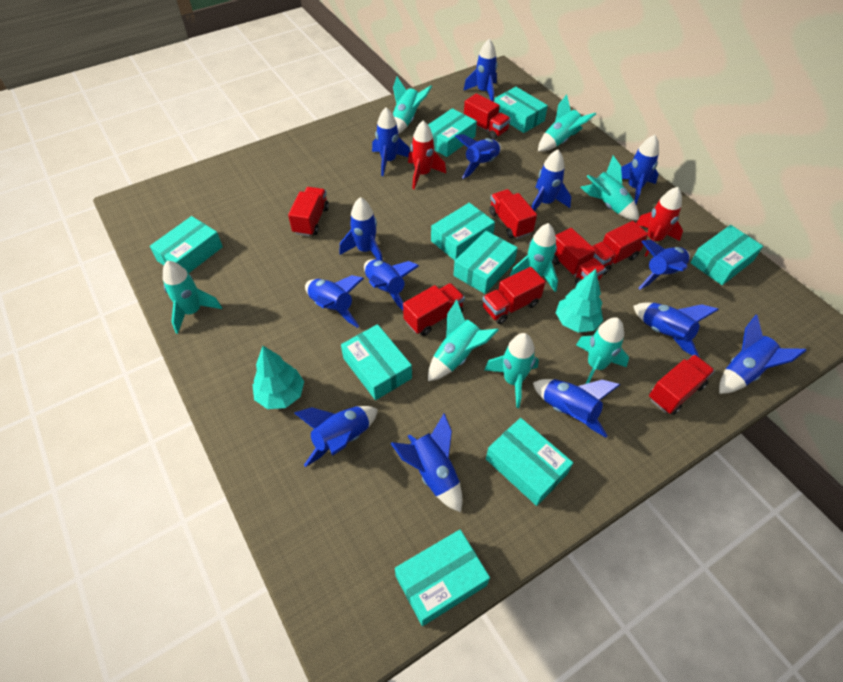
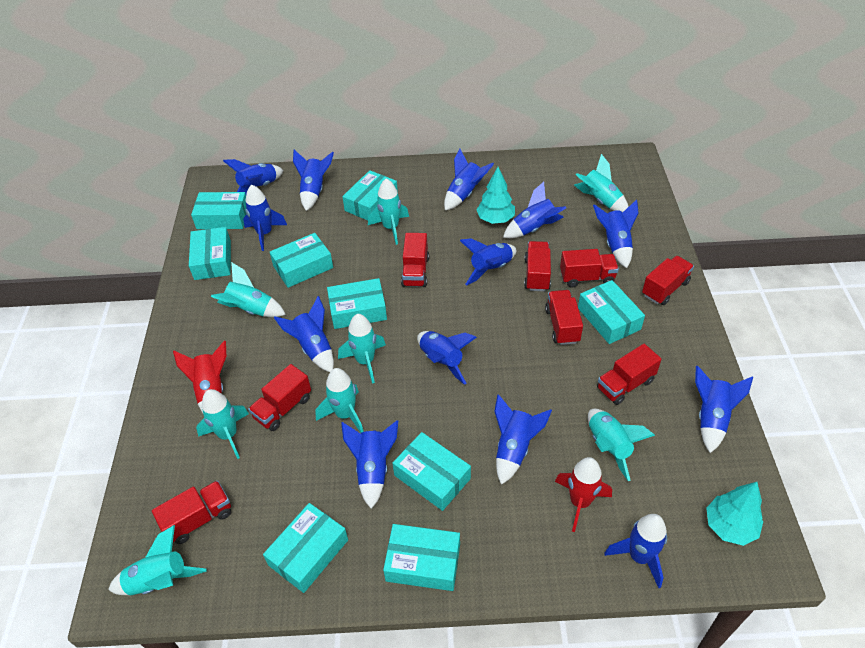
blue rocket: [294,406,378,467] [305,275,364,328] [339,197,383,261] [364,259,419,310] [372,107,410,176] [391,413,463,512] [455,134,501,179] [463,39,498,102] [531,149,571,211] [533,379,620,437] [621,135,659,204] [633,303,719,358] [638,240,690,290] [719,315,807,394] = 14 -> [223,159,284,194] [243,185,287,251] [274,296,334,372] [293,150,334,211] [341,420,398,509] [417,331,477,385] [444,149,494,210] [460,238,516,285] [494,394,552,485] [503,182,566,238] [593,199,639,268] [605,514,667,588] [695,366,753,453] = 13

